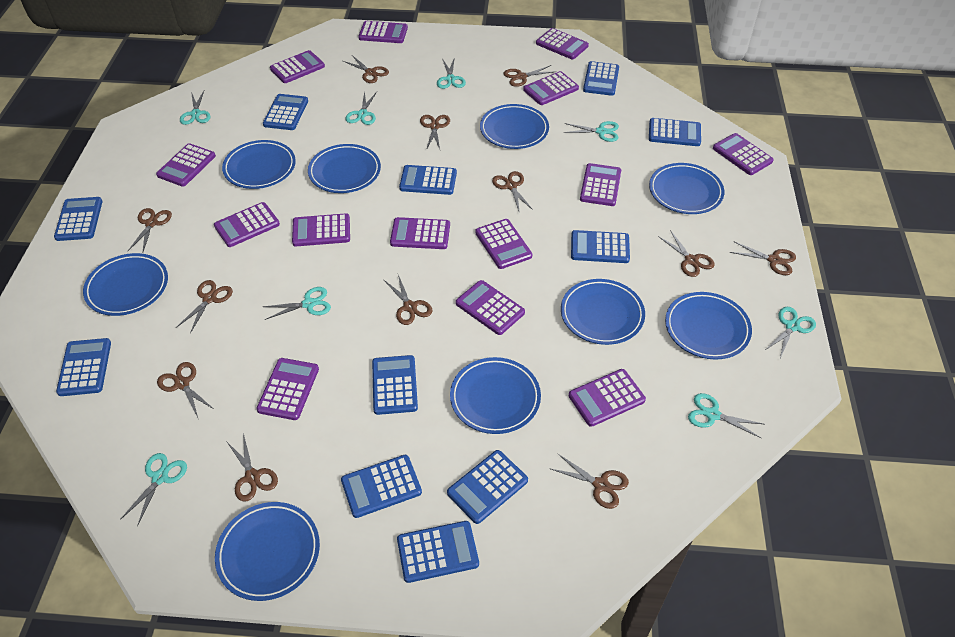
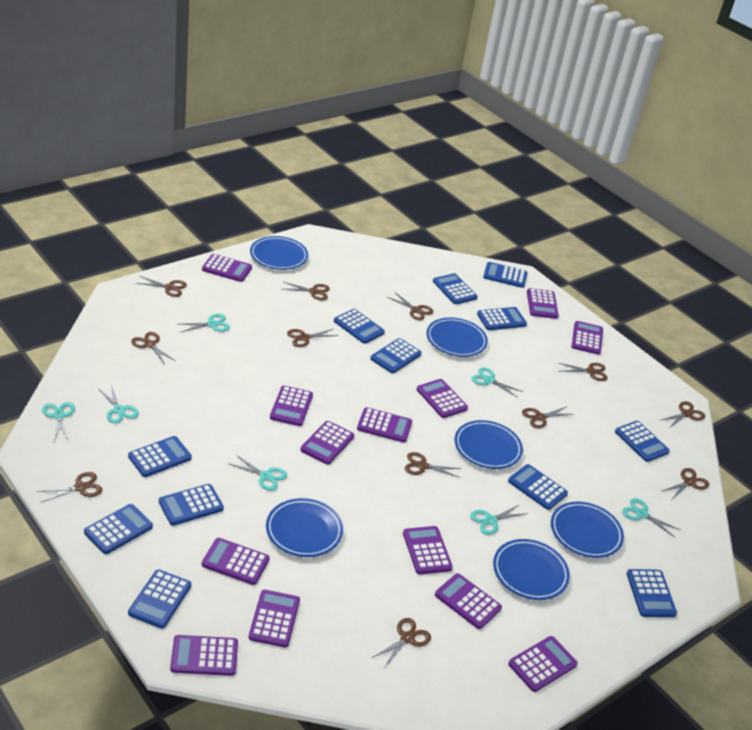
blue calculator: [54,197,103,241] [56,338,111,396] [263,94,308,130] [341,455,422,518] [372,355,418,415] [397,521,479,583] [399,165,457,195] [447,450,528,524] [571,230,630,263] [583,61,619,96] [649,118,701,146] = 11 -> [84,504,153,554] [128,436,192,477] [128,569,191,629] [159,484,224,526] [334,309,385,344] [370,338,421,373] [433,273,478,304] [477,307,527,330] [483,262,527,288] [508,464,568,510] [615,421,670,462] [627,569,677,617] = 12
blue plate: [83,253,168,316] [215,502,320,601] [222,140,296,189] [308,144,381,193] [450,357,541,434] [480,104,549,149] [561,279,645,345] [649,163,724,214] [665,292,752,359] = 9 -> [250,236,308,270] [266,498,343,557] [427,317,488,357] [455,420,523,469] [493,539,570,600] [551,501,624,558] = 6
purple calculator: [156,143,216,187] [214,202,280,247] [256,358,319,420] [270,50,325,83] [292,213,350,246] [358,21,408,43] [390,217,450,249] [456,280,525,335] [475,219,532,269] [523,71,579,105] [536,28,589,59] [569,369,646,427] [580,163,621,206] [713,133,774,175] = 14 -> [170,635,238,676] [202,254,252,282] [202,538,270,585] [249,590,300,647] [270,386,313,426] [300,421,354,465] [357,407,412,442] [403,526,453,575] [417,379,468,418] [435,573,502,629] [508,636,578,692] [527,288,559,319] [572,321,603,355] = 13
turquoise scissors: [120,453,187,527] [180,91,210,125] [263,287,331,320] [345,91,377,125] [437,57,466,89] [564,121,619,142] [688,393,763,438] [764,307,816,358] = 8 -> [42,402,75,441] [99,385,139,423] [181,314,230,332] [229,455,287,491] [470,504,528,535] [472,367,523,398] [622,498,680,537] = 7

